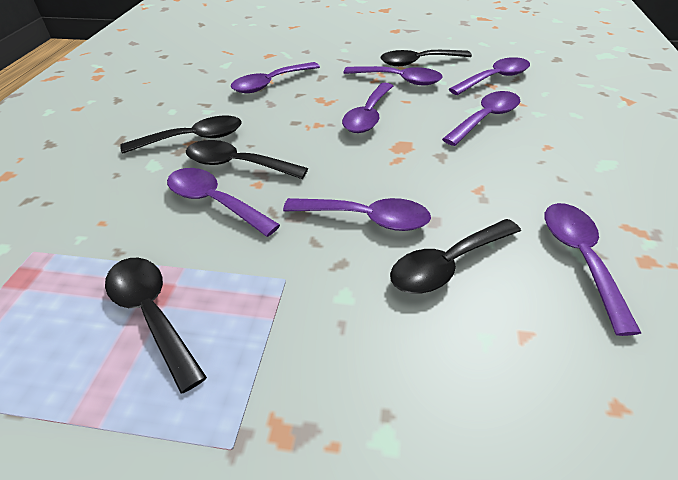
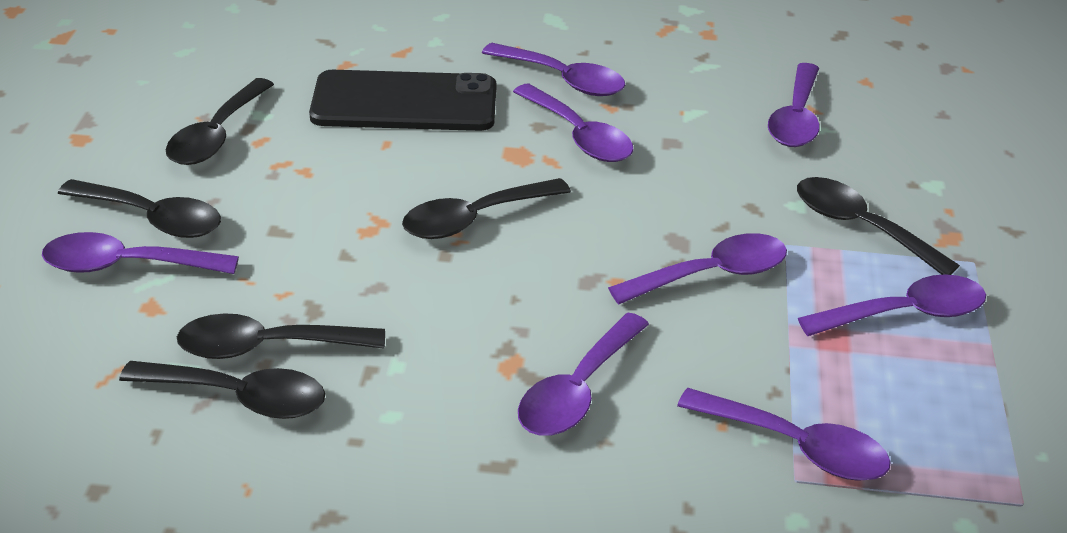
black phone: none = 0 -> [309,70,496,131] = 1
black spoon: [105,258,207,393] [120,116,242,154] [186,140,308,179] [380,50,472,66] [390,219,521,294] = 5 -> [58,179,221,238] [119,361,325,419] [166,78,274,165] [177,313,385,359] [402,178,571,239] [797,177,960,275] = 6

